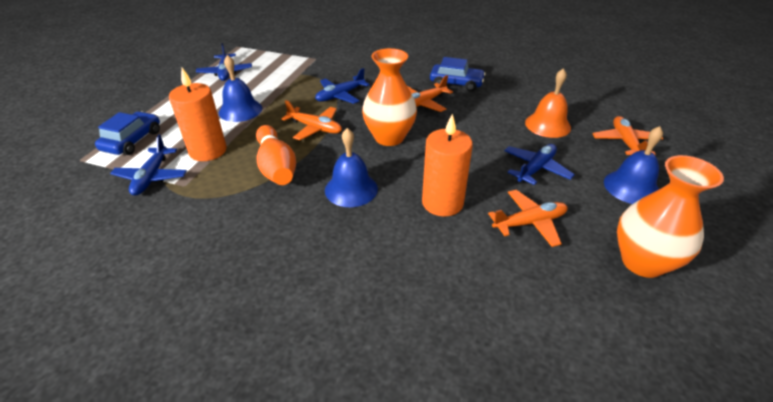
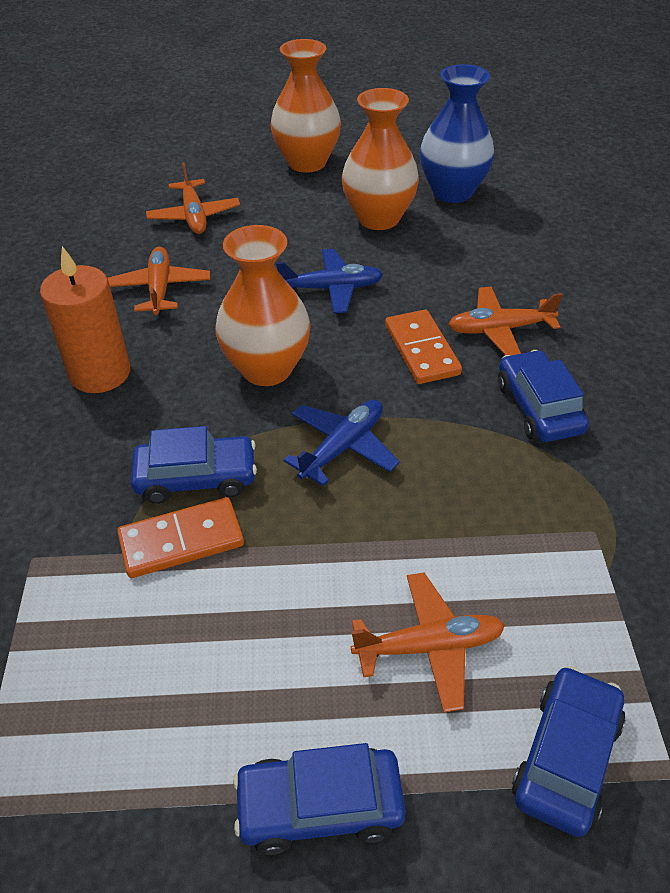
blue bell: [219,55,262,122] [325,128,378,207] [604,126,663,204] = 3 -> none = 0
blue car: [95,111,160,155] [430,57,486,91] = 2 -> [131,426,257,504] [233,743,406,855] [498,350,589,442] [512,666,625,837] = 4
blue plane: [110,134,187,196] [196,43,252,81] [315,68,370,104] [504,144,575,185] = 4 -> [276,249,383,314] [284,400,400,486] = 2
blue vase: none = 0 -> [420,64,494,203] = 1
orange bell: [525,68,571,138] = 1 -> none = 0
orange bowling pin: [256,125,296,185] = 1 -> none = 0
orange candle: [169,68,227,161] [422,114,473,217] = 2 -> [40,246,130,393] = 1
orange domino: none = 0 -> [117,497,244,578] [385,310,462,384] = 2
orange vase: [362,48,417,146] [617,155,724,278] = 2 -> [215,225,311,386] [270,39,341,173] [342,88,419,230] = 3

